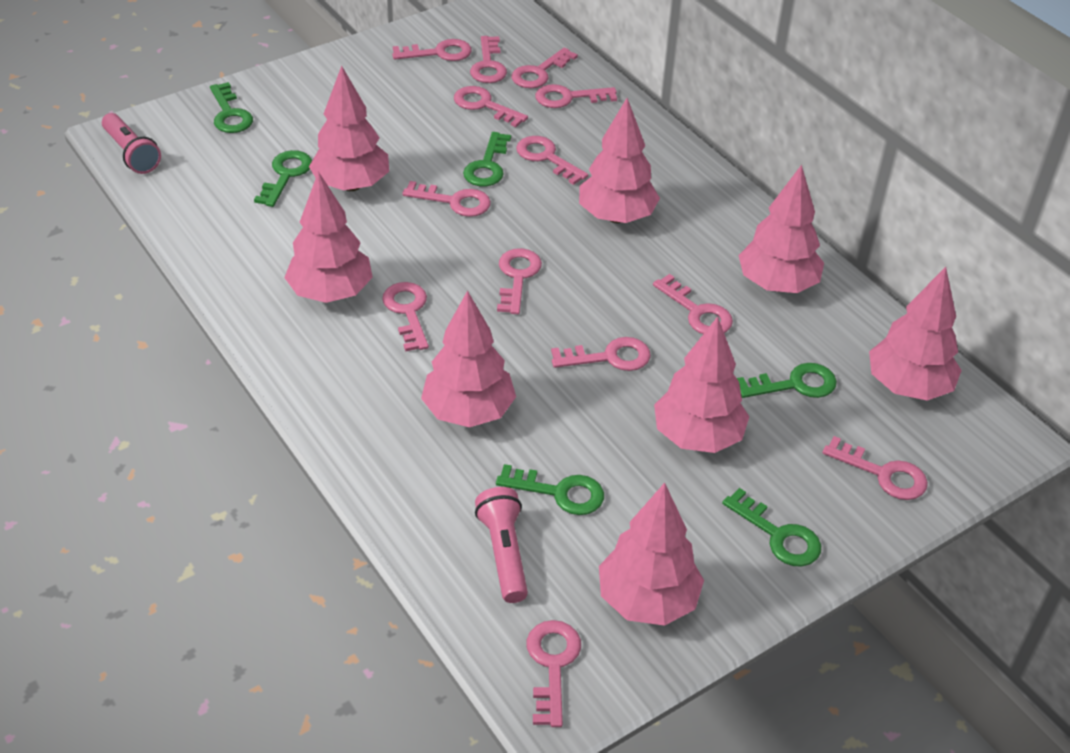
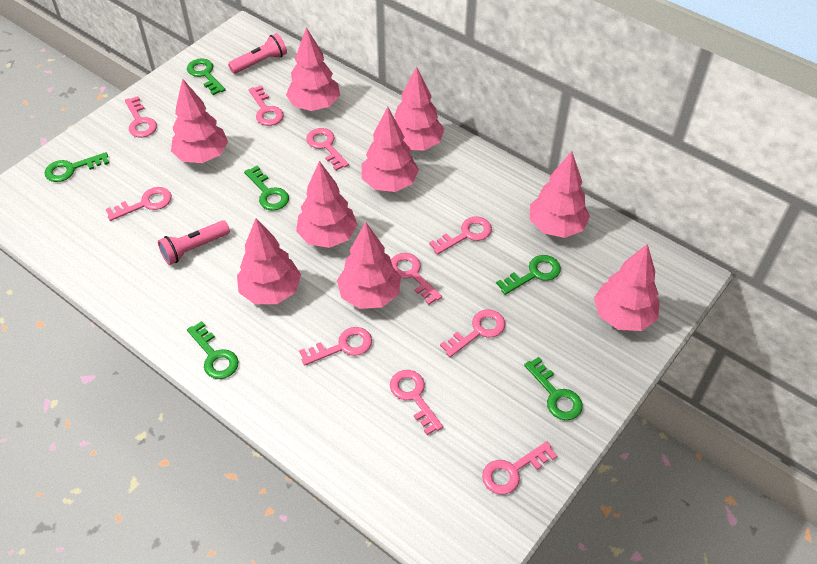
pink key: [382,282,429,352] [392,39,472,61] [402,181,491,217] [454,86,528,127] [470,36,507,83] [497,248,542,314] [511,48,578,88] [516,136,588,185] [527,620,581,727] [535,84,617,108] [551,337,651,371] [653,274,733,334] [822,436,928,500] = 13 -> [106,187,172,221] [125,96,157,137] [248,85,284,126] [299,327,372,366] [306,128,349,171] [390,370,443,435] [391,253,442,305] [429,216,492,255] [440,310,505,357] [482,441,557,495] = 10
pink tree: [284,171,373,303] [309,66,389,191] [421,290,516,427] [579,98,660,223] [599,483,704,626] [654,316,749,453] [738,165,824,293] [869,267,962,401] = 8 -> [171,78,228,163] [237,218,301,304] [286,27,340,111] [296,161,358,248] [337,222,401,309] [361,107,419,192] [394,66,444,151] [530,151,590,238] [594,244,660,331] = 9

